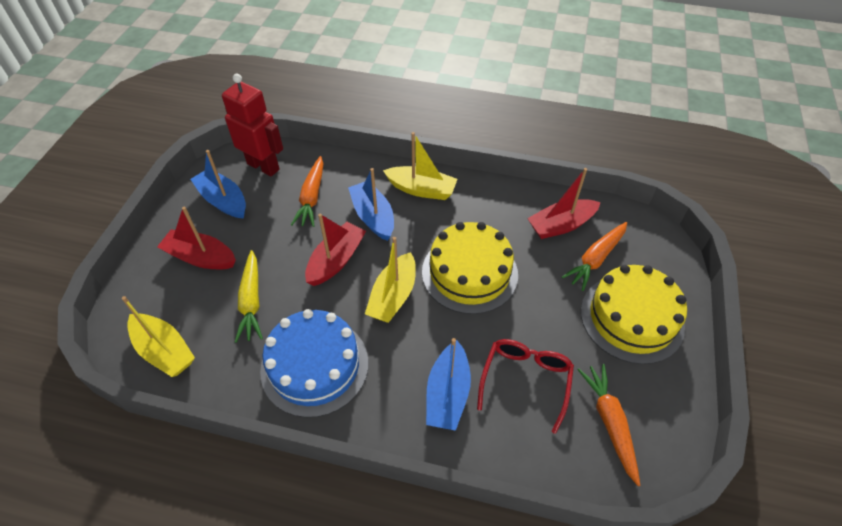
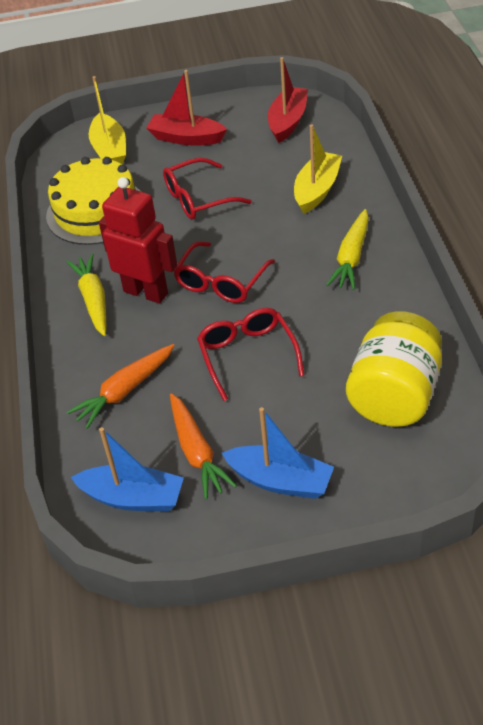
blue boat: [190,150,246,219] [348,168,394,241] [426,338,471,431] = 3 -> [71,427,184,511] [222,407,334,499] = 2
blue cake: [260,309,368,418] = 1 -> none = 0
orange carrot: [291,156,323,227] [562,222,627,291] [578,364,640,486] = 3 -> [67,344,175,429] [170,393,237,499] = 2
red boat: [157,207,236,269] [305,214,366,286] [527,168,601,239] = 3 -> [146,70,227,146] [268,57,308,143] = 2
red glasses: [477,339,574,434] = 1 -> [163,158,252,220] [173,242,275,303] [197,308,304,401] = 3
yellow boat: [122,296,195,377] [365,237,416,323] [383,132,458,200] = 3 -> [89,76,126,164] [294,124,342,214] = 2
yellow cake: [422,222,518,314] [581,265,687,364] = 2 -> [46,157,141,245] = 1
yellow carrot: [235,250,263,343] = 1 -> [66,253,106,336] [326,209,369,290] = 2
yellow jar: none = 0 -> [346,311,442,427] = 1

